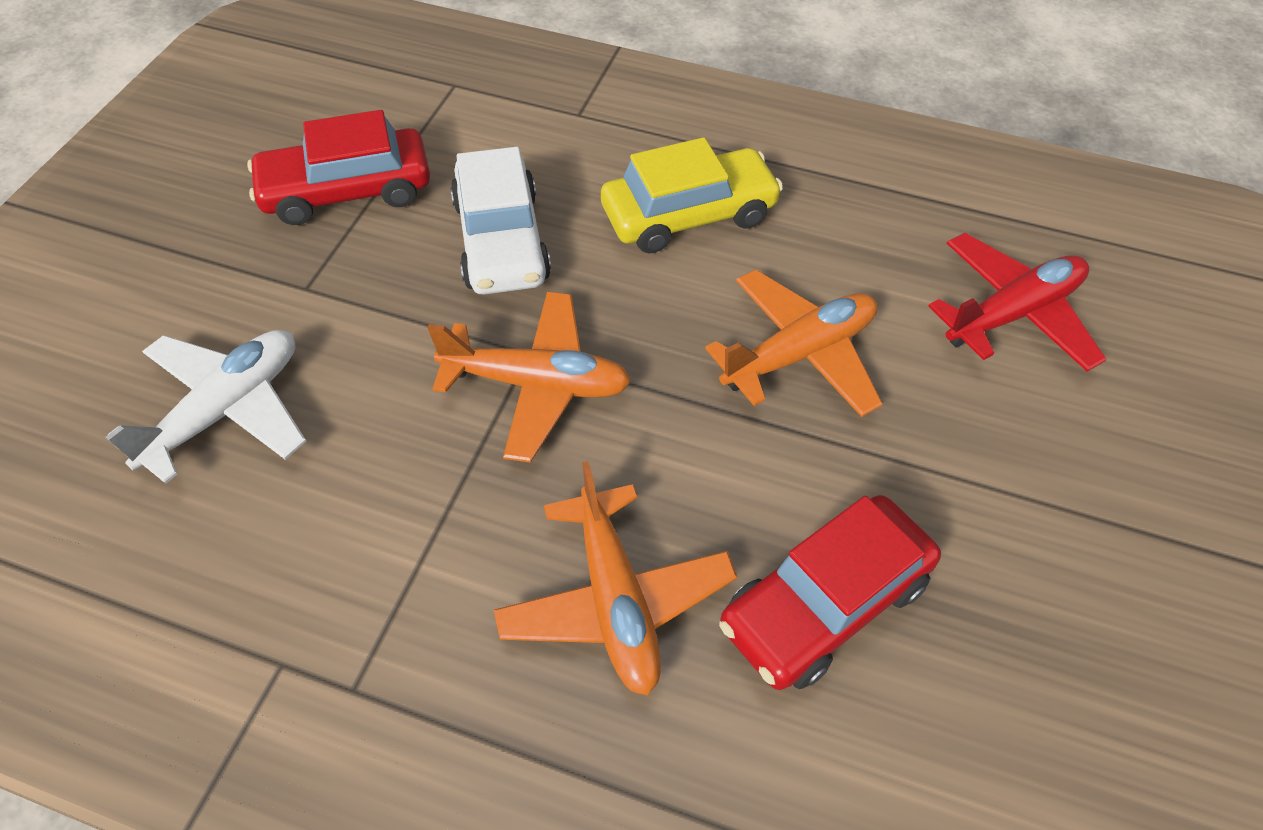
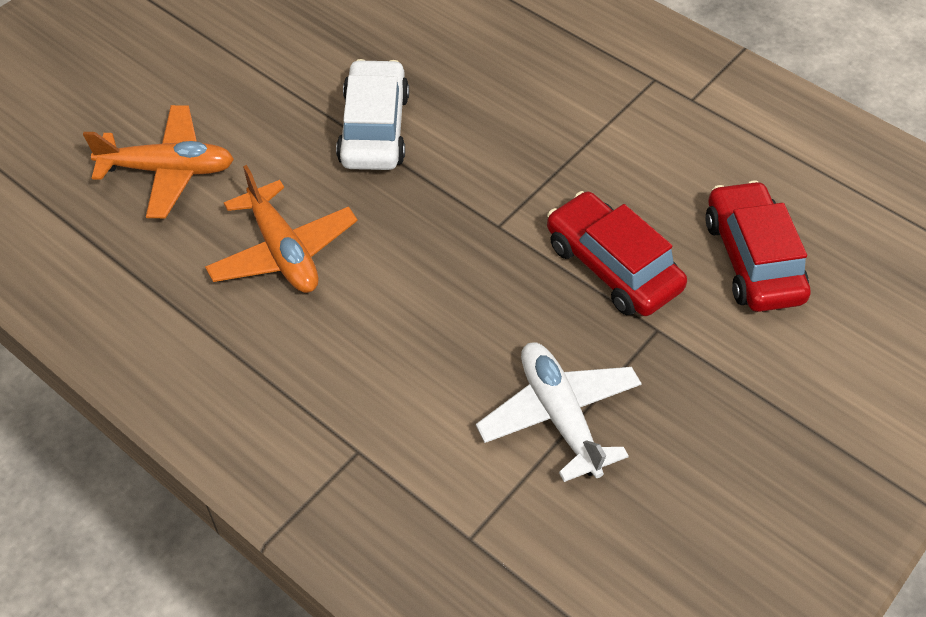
orange plane: [428,292,631,463] [494,461,737,695] [705,270,883,417] = 3 -> [83,105,234,218] [205,165,358,293] = 2
red plane: [928,233,1107,372] = 1 -> none = 0
yellow car: [601,137,783,253] = 1 -> none = 0

